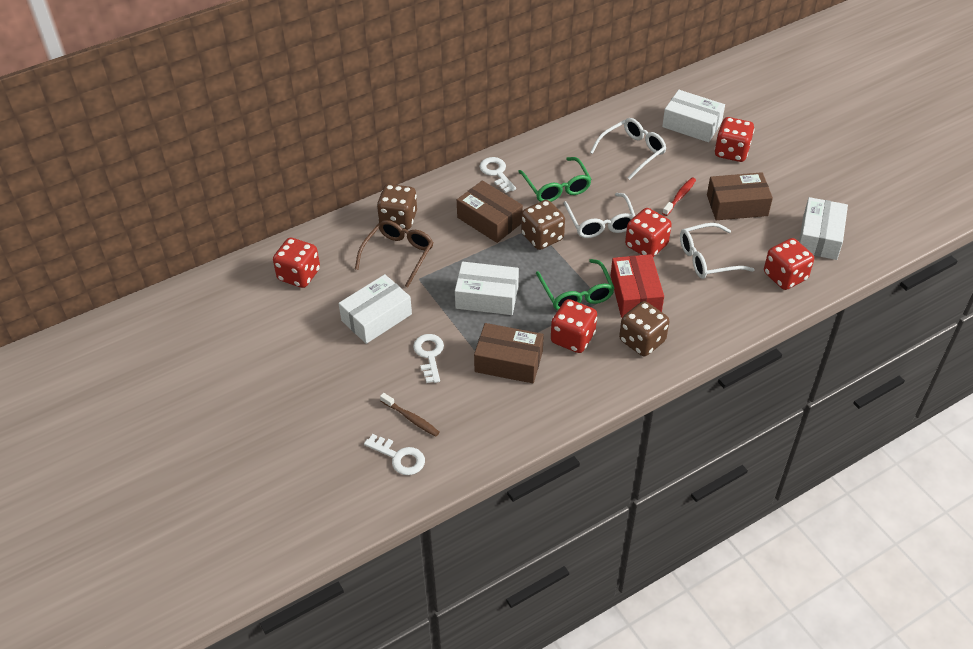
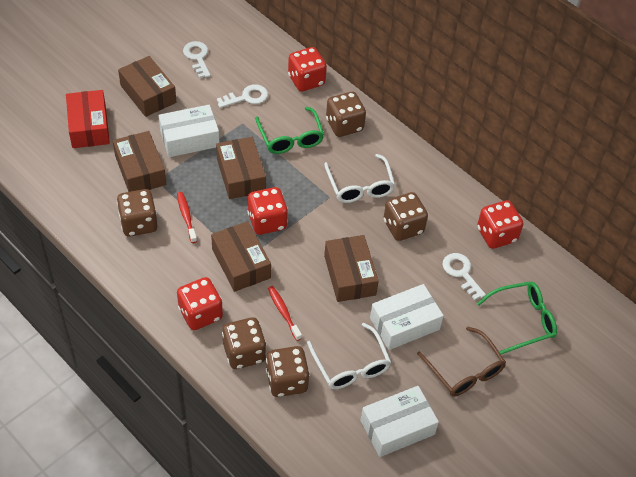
brown box: [457,180,523,243] [474,323,544,383] [707,172,773,220] = 3 -> [113,131,166,192] [118,56,176,117] [211,221,271,292] [216,137,266,199] [324,235,379,302] = 5
brown dice: [377,184,417,230] [521,200,565,250] [619,301,669,356] = 3 -> [117,189,158,237] [222,317,266,369] [266,346,310,397] [326,92,366,137] [384,192,428,241] = 5
brown toothbrush: [380,393,440,436] = 1 -> none = 0
red dice: [273,238,320,288] [551,299,597,353] [625,208,672,257] [714,117,755,162] [764,238,814,290] = 5 -> [177,277,223,330] [247,187,288,235] [288,47,327,92] [477,200,523,249] = 4
red toothbrush: [662,178,696,216] = 1 -> [177,192,197,243] [268,286,302,341] = 2
white box: [339,274,412,344] [455,262,519,315] [662,90,725,142] [799,197,848,260] = 4 -> [159,105,219,157] [361,386,439,457] [370,284,444,350] = 3
white glasses: [564,193,635,238] [590,118,666,180] [680,223,755,279] = 3 -> [307,323,391,389] [324,154,395,203] = 2

